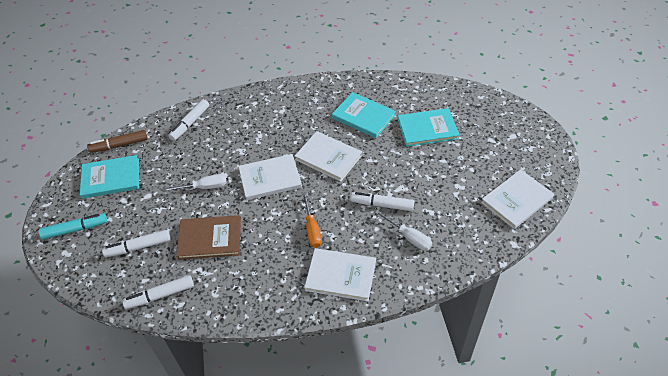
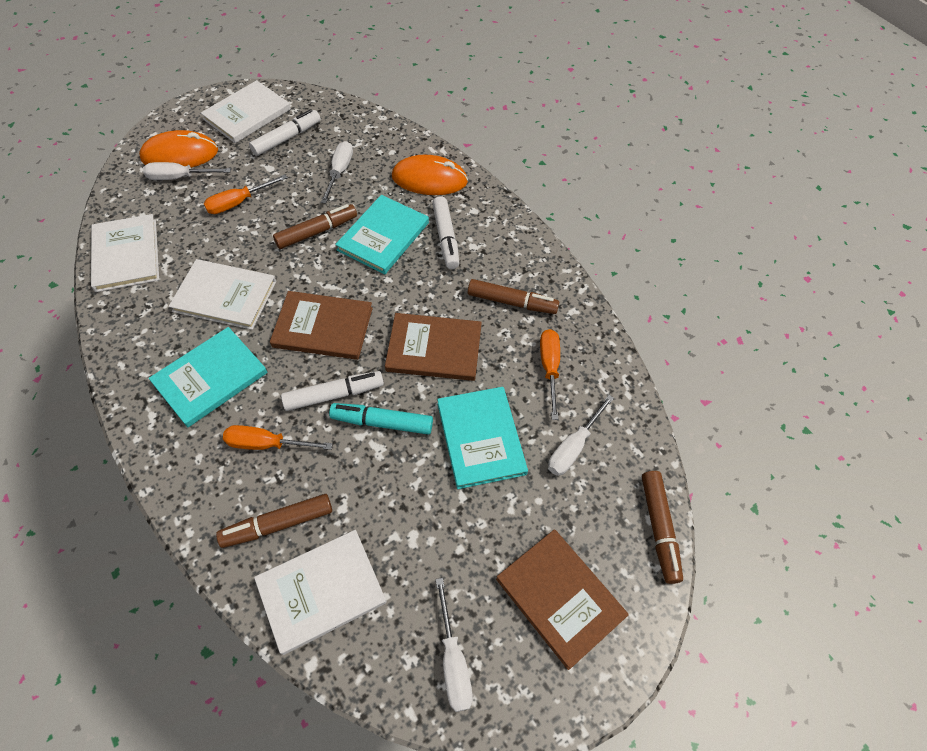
brown book: [176,215,241,260] = 1 -> [270,291,373,360] [385,313,482,381] [496,529,629,670] = 3
brown marker: [87,130,148,153] = 1 -> [216,494,332,548] [273,204,357,249] [468,279,559,314] [642,471,683,584] = 4
orange mouse: none = 0 -> [139,130,218,168] [392,155,468,195] = 2
orange screwdriver: [302,193,322,248] = 1 -> [204,175,287,214] [223,425,333,450] [540,329,560,420] = 3
white marker: [102,230,171,257] [122,275,194,309] [168,99,209,141] [350,192,414,211] = 4 -> [249,109,321,156] [281,371,384,411] [432,196,459,269] = 3
white screwdriver: [163,174,227,192] [375,210,432,251] = 2 -> [143,162,231,180] [321,141,353,204] [435,578,473,712] [548,395,614,476] = 4

